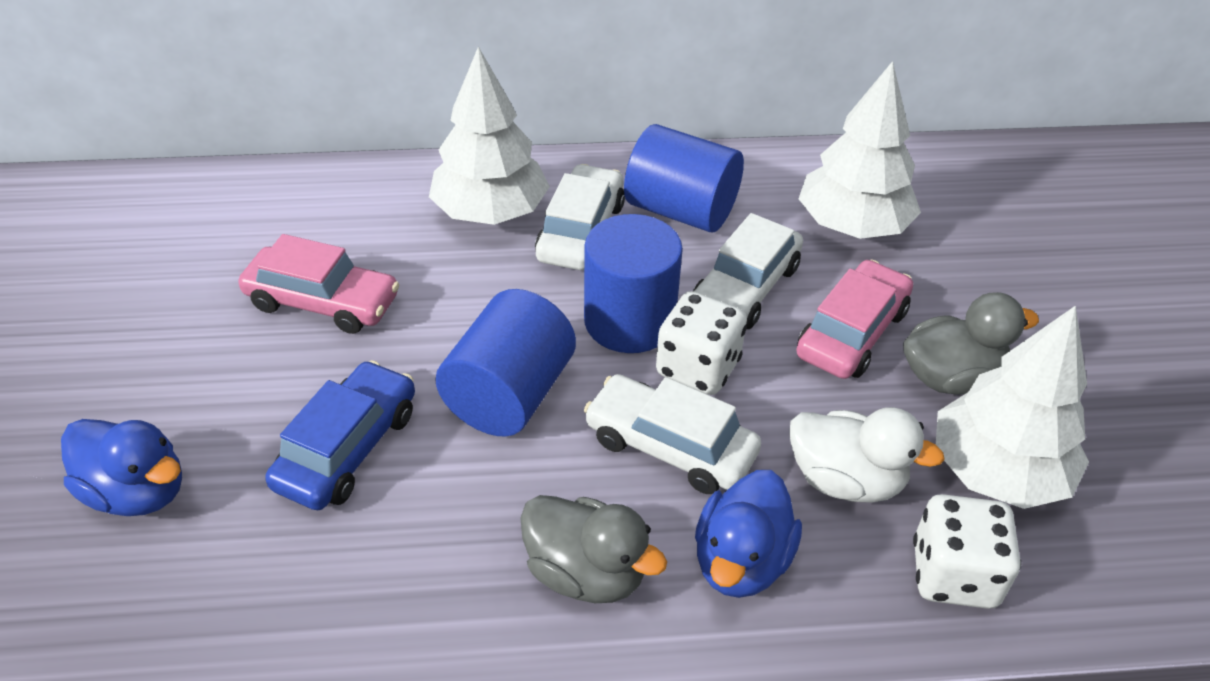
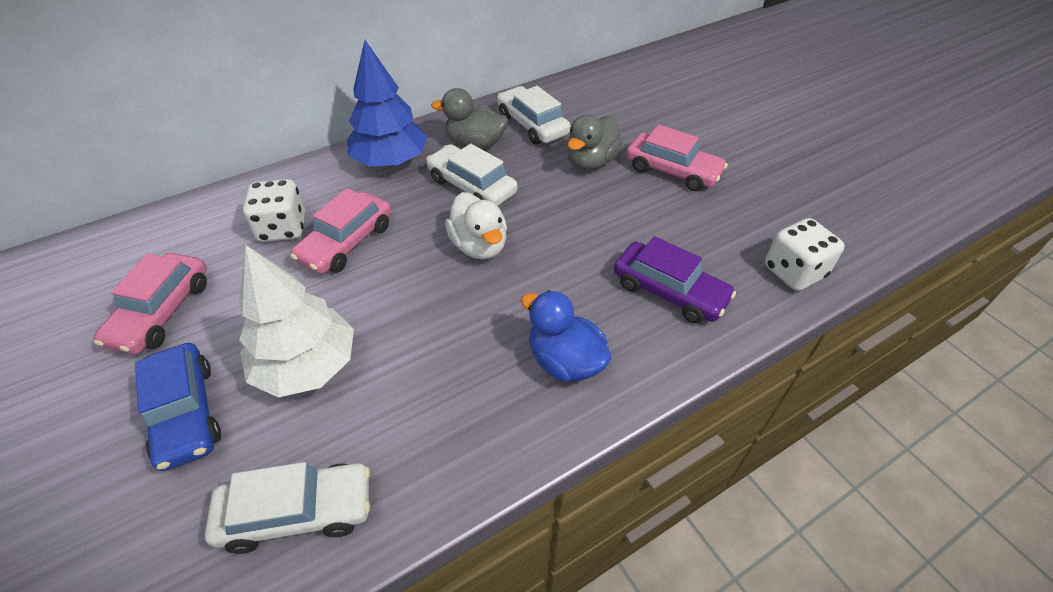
blue cylinder: [435,289,576,437] [584,214,683,353] [624,124,744,232] = 3 -> none = 0
blue duck: [61,419,182,516] [695,470,802,598] = 2 -> [521,290,611,382] = 1
blue tree: none = 0 -> [347,40,428,167] = 1
pink car: [238,234,399,334] [796,260,913,379] = 2 -> [94,253,207,354] [290,188,391,274] [626,124,728,191] = 3
purple car: none = 0 -> [614,236,736,324] = 1
white tree: [429,46,550,225] [799,61,921,239] [936,306,1089,509] = 3 -> [239,245,354,398] = 1

